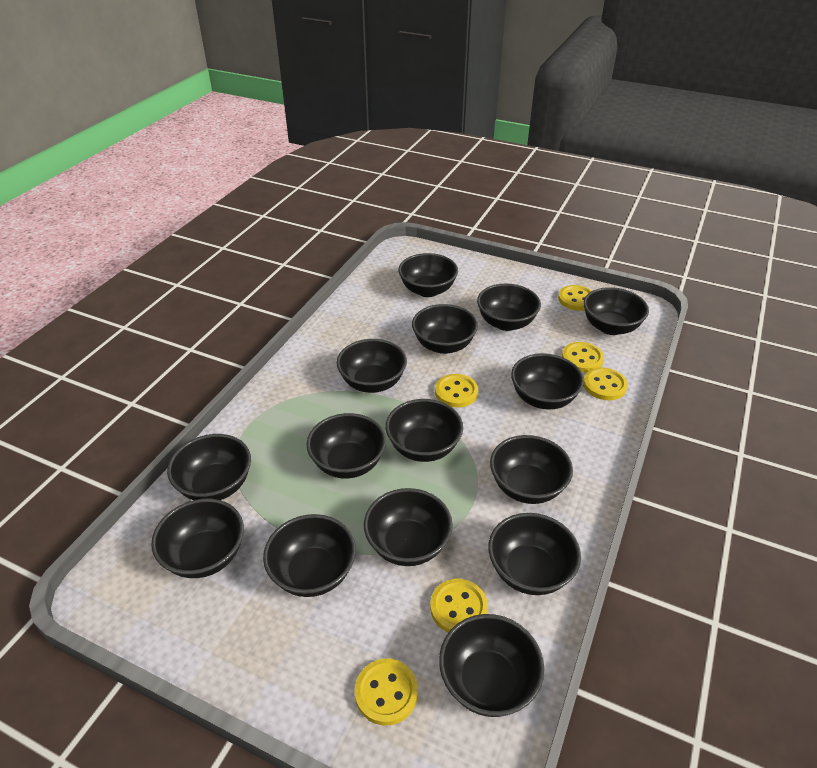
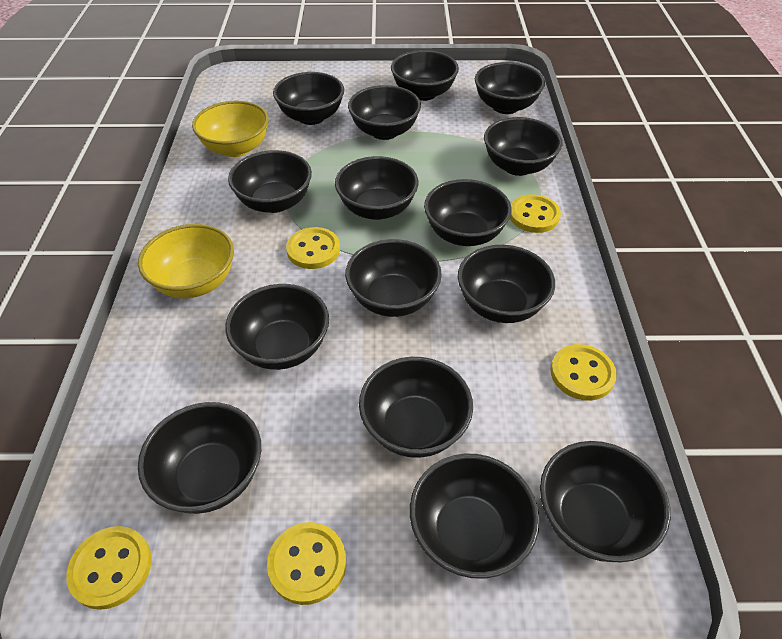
yellow bowl: none = 0 -> [138,224,234,298] [192,101,269,157] = 2
yellow button: [355,659,418,725] [430,579,488,633] [435,374,478,408] [558,285,592,311] [562,342,604,373] [584,367,628,400] = 6 -> [66,526,152,610] [267,522,346,605] [286,227,340,269] [510,194,561,233] [550,344,617,401] = 5

